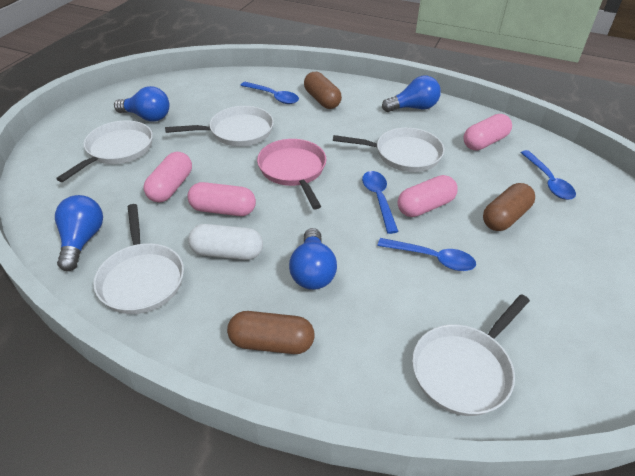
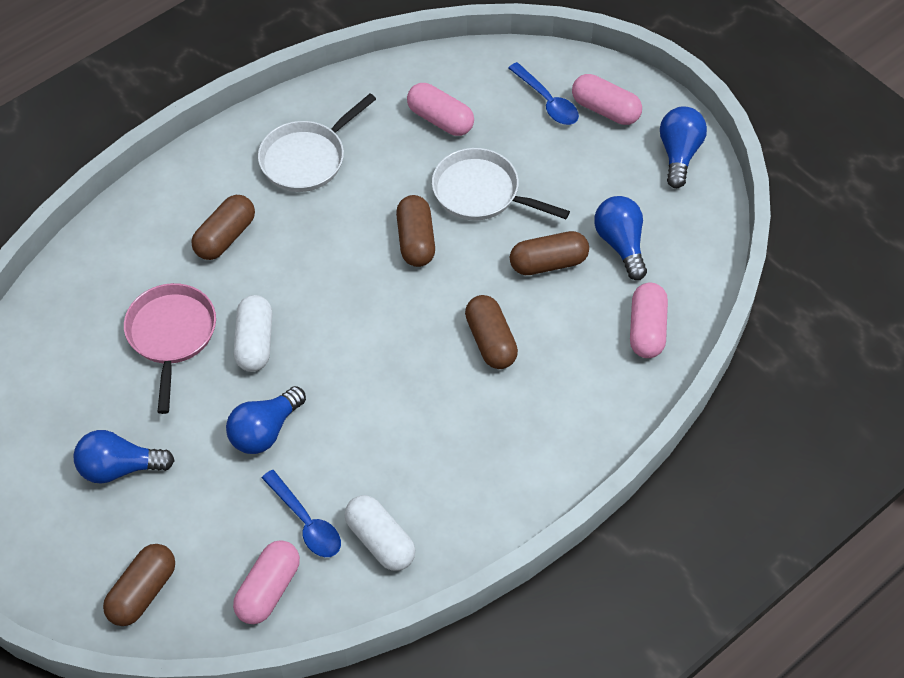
blue spoon: [240,82,299,104] [362,171,399,234] [377,238,476,271] [520,150,576,200] = 4 -> [262,470,341,557] [508,62,579,125] = 2
brown capsule: [227,311,315,354] [304,72,342,109] [483,183,535,231] = 3 -> [103,544,175,626] [191,195,255,260] [396,195,435,267] [465,295,518,369] [510,231,589,275] = 5
white capsule: [188,224,263,260] = 1 -> [234,295,272,372] [344,495,415,571] = 2
white pan: [56,120,153,182] [93,204,184,314] [165,106,274,146] [333,128,444,172] [412,294,530,416] = 5 -> [258,94,376,192] [432,148,570,220] = 2

